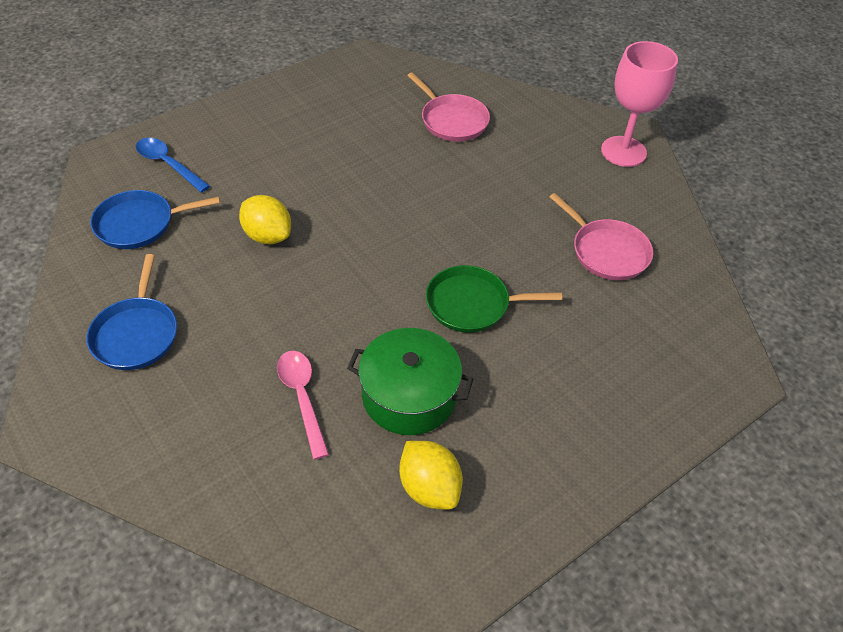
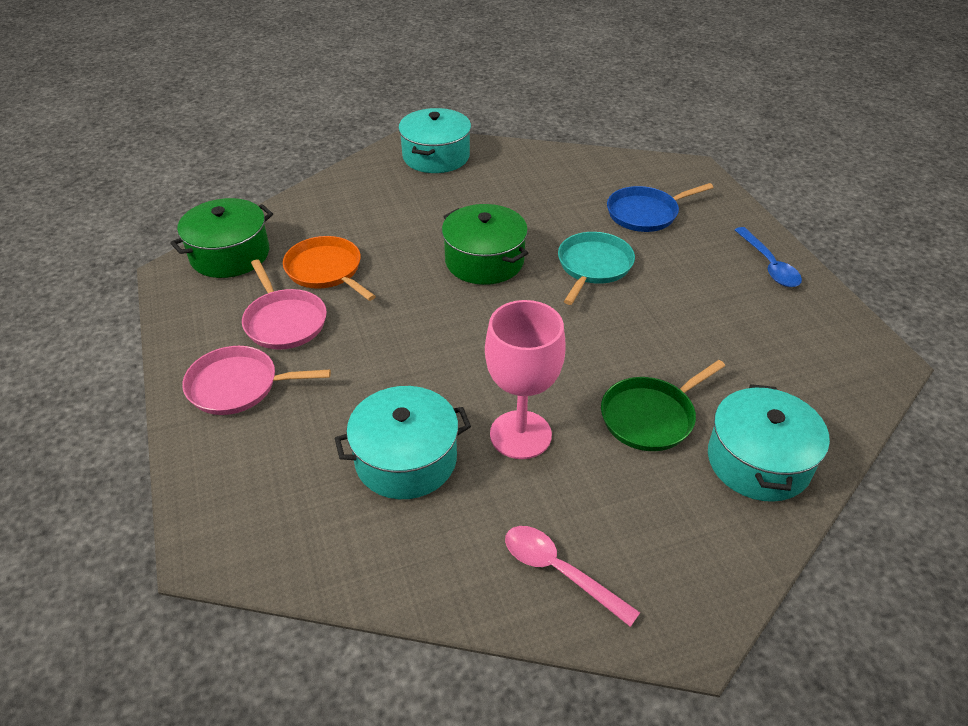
blue pan: [86,254,177,370] [90,190,220,249] = 2 -> [607,183,714,232] = 1
green pot: [347,328,473,435] = 1 -> [170,198,273,278] [442,204,528,285] = 2
orange pan: none = 0 -> [283,236,376,301] = 1
turquoise pan: none = 0 -> [558,232,635,305] = 1
turquoise pot: none = 0 -> [334,386,471,499] [398,108,471,173] [708,384,830,502] = 3
yellow lemon: [239,195,291,244] [399,441,463,510] = 2 -> none = 0

